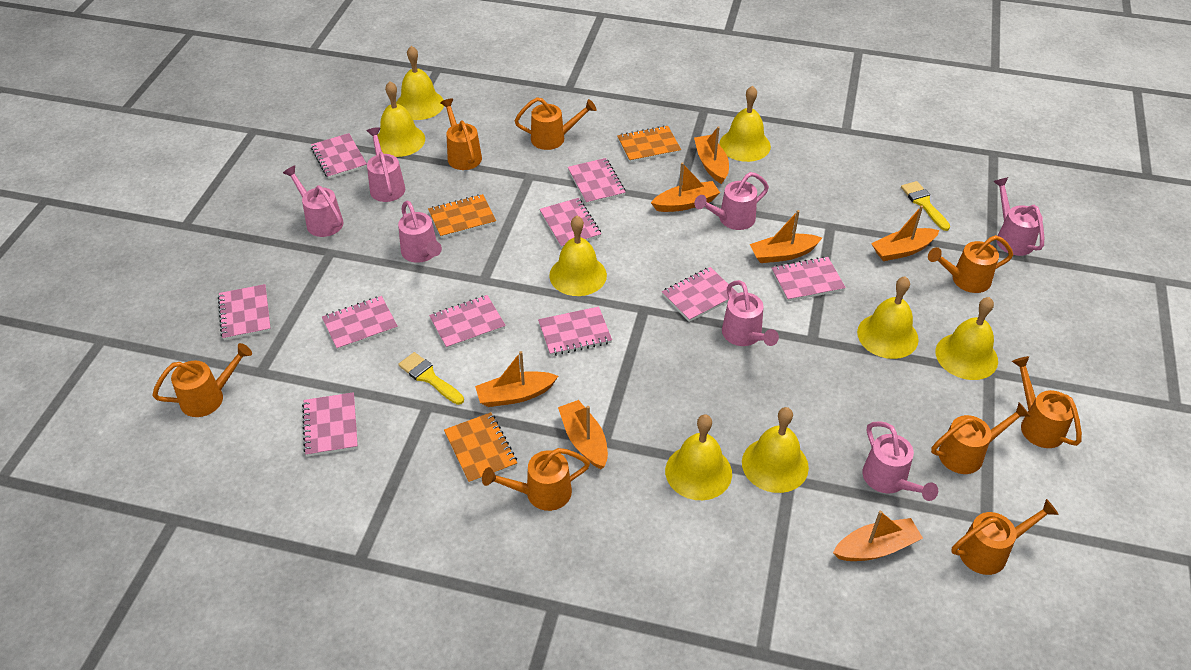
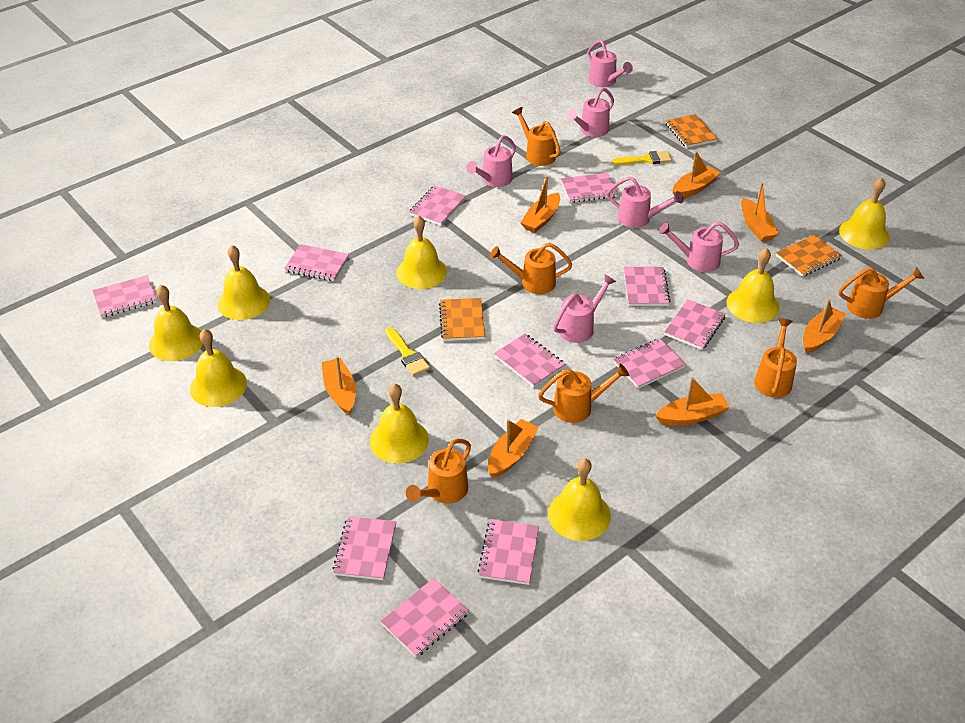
orange watering can: [152,343,252,417] [440,99,482,170] [482,448,590,511] [515,97,596,150] [928,235,1013,293] [931,403,1030,474] [951,499,1059,575] [1012,356,1082,448] = 8 -> [406,439,471,504] [490,243,572,294] [512,107,561,166] [538,364,629,423] [754,318,797,398] [839,267,924,319] = 6
pink notebook: [218,284,271,340] [302,392,358,457] [311,133,367,179] [322,296,398,350] [429,295,506,349] [538,307,612,356] [539,198,601,248] [568,158,626,204] [662,267,738,322] [772,257,846,302] = 10 -> [93,275,157,318] [284,244,349,281] [332,516,396,580] [380,578,469,657] [409,185,466,225] [478,519,539,585] [494,334,565,387] [561,173,618,203] [613,338,686,389] [624,267,670,306] [664,299,725,350] = 11
pink watering can: [283,165,343,237] [367,127,405,202] [398,201,442,263] [694,172,769,230] [722,280,779,346] [863,421,938,501] [993,177,1044,256] = 7 -> [466,135,516,187] [553,274,616,343] [566,87,614,137] [587,40,633,87] [607,176,683,228] [659,222,739,272] = 6

